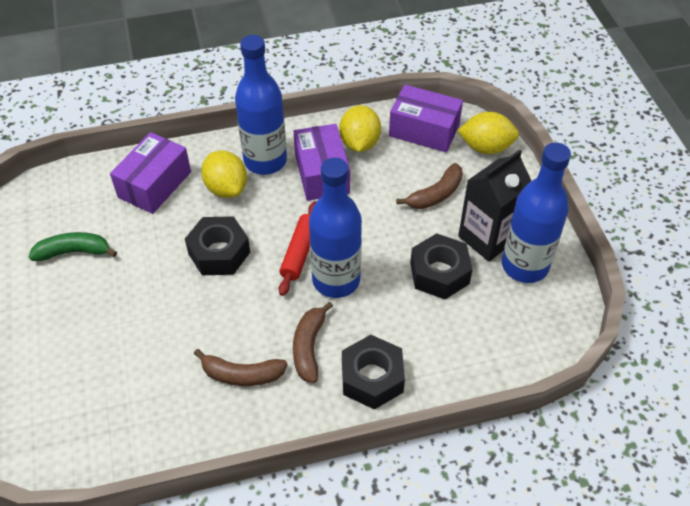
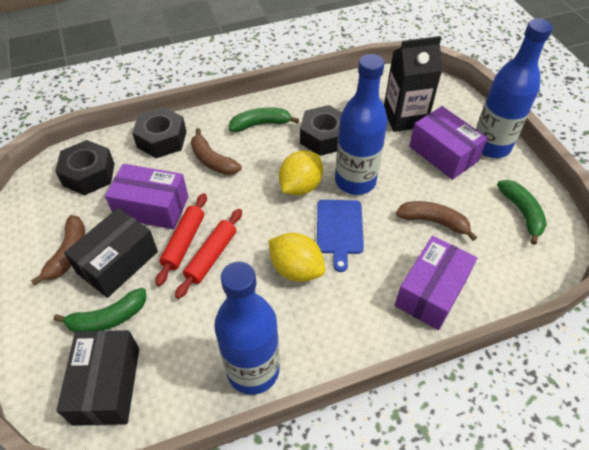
black box: none = 0 -> [57,330,139,426] [64,208,158,298] = 2
blue cutting board: none = 0 -> [317,200,364,272] = 1
green banana: [29,232,117,261] = 1 -> [53,288,146,332] [229,107,299,132] [497,180,547,245] = 3
red rolling pin: [279,201,316,296] = 1 -> [155,193,207,286] [175,209,242,299] = 2
yellow lemon: [201,150,247,198] [339,105,381,152] [457,112,519,154] = 3 -> [268,233,325,282] [279,150,323,195] = 2

